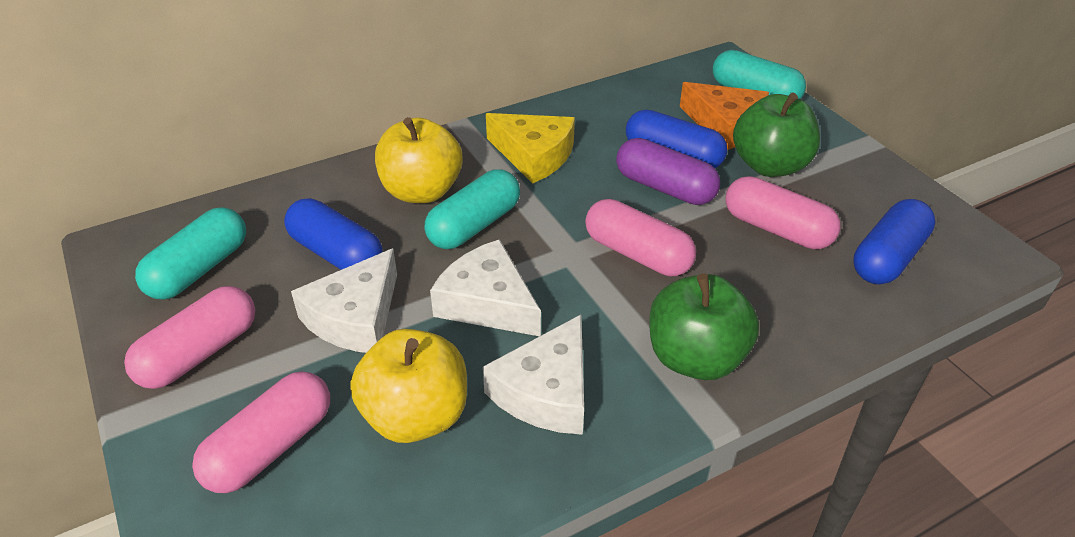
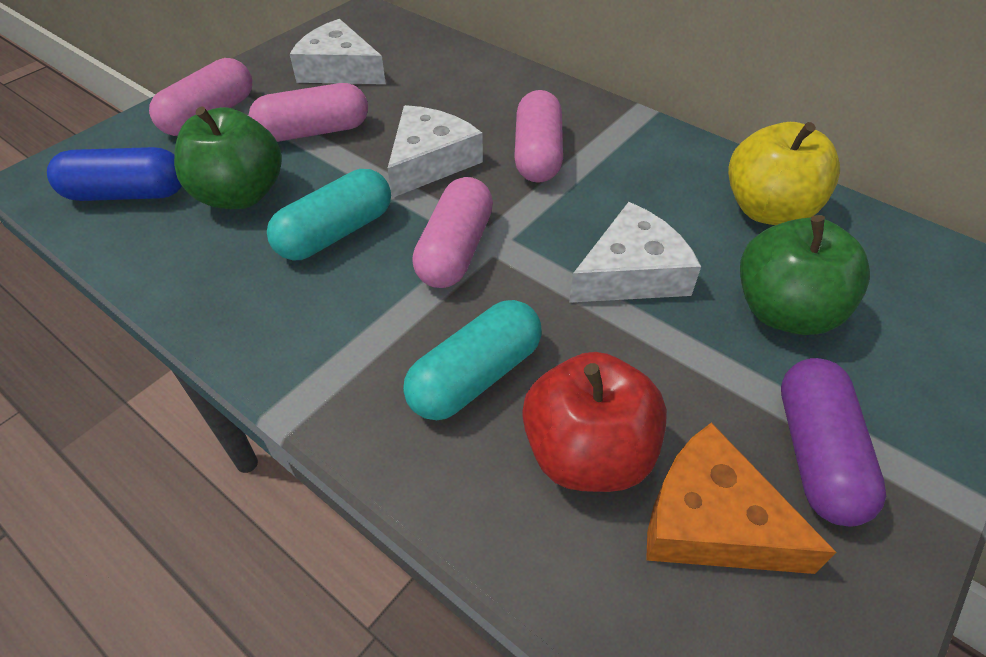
blue capsule: [284,198,383,270] [626,110,727,168] [853,199,935,284] = 3 -> [47,147,182,201] = 1
red apple: none = 0 -> [522,352,667,492] = 1
turquoise capsule: [135,207,246,300] [424,169,520,249] [713,50,806,99] = 3 -> [267,169,391,260] [403,300,542,420] = 2
yellow apple: [350,329,467,443] [375,117,463,203] = 2 -> [728,122,840,225] = 1
yellow cheese: [486,113,575,184] = 1 -> none = 0

